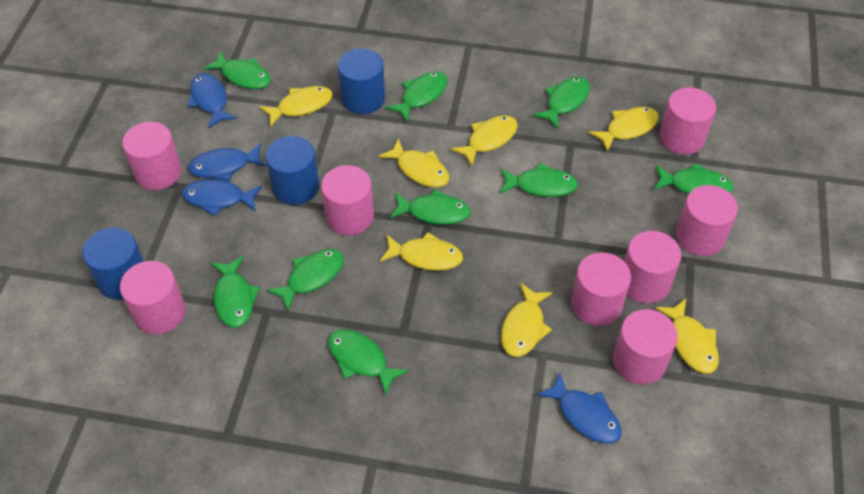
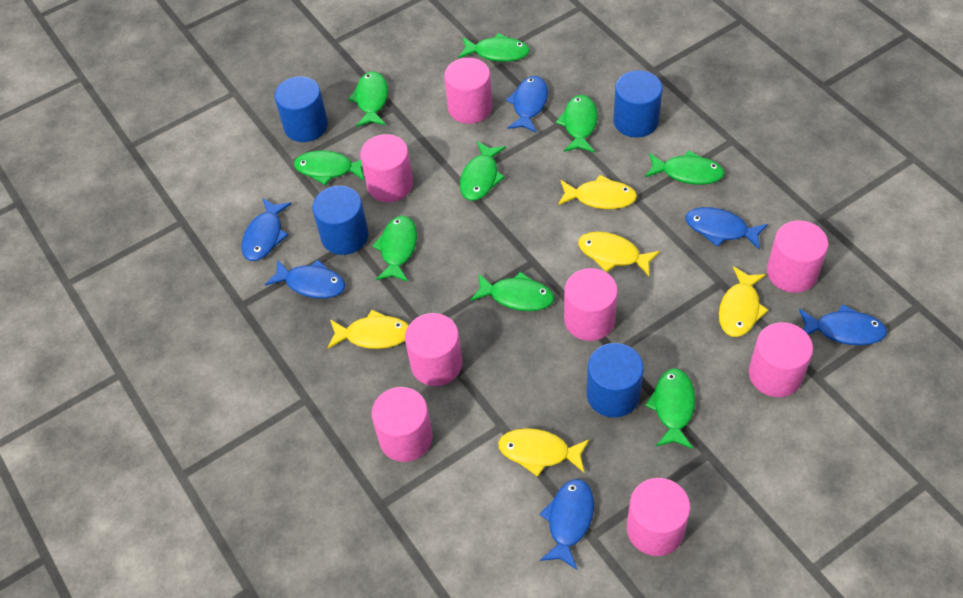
blue cylinder: [82,227,144,300] [265,136,320,205] [338,49,385,114] = 3 -> [274,76,328,142] [312,186,369,255] [587,343,644,418] [613,70,663,138] = 4
blue fish: [182,179,262,216] [188,73,237,128] [188,143,266,182] [537,372,622,444] = 4 -> [241,198,292,261] [265,259,346,299] [506,76,548,133] [539,479,594,570] [686,207,768,250] [799,304,887,345] = 6
yellow fish: [259,86,333,127] [378,138,449,188] [380,232,463,271] [451,115,518,166] [501,283,553,357] [589,107,659,152] [655,299,719,374] = 7 -> [327,310,409,349] [498,428,589,477] [558,175,637,209] [578,232,660,276] [719,266,768,337] = 5

